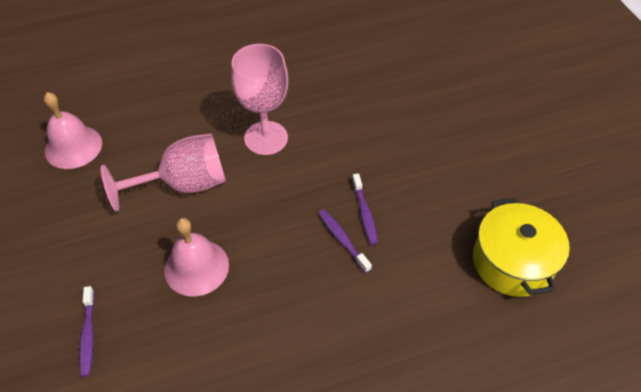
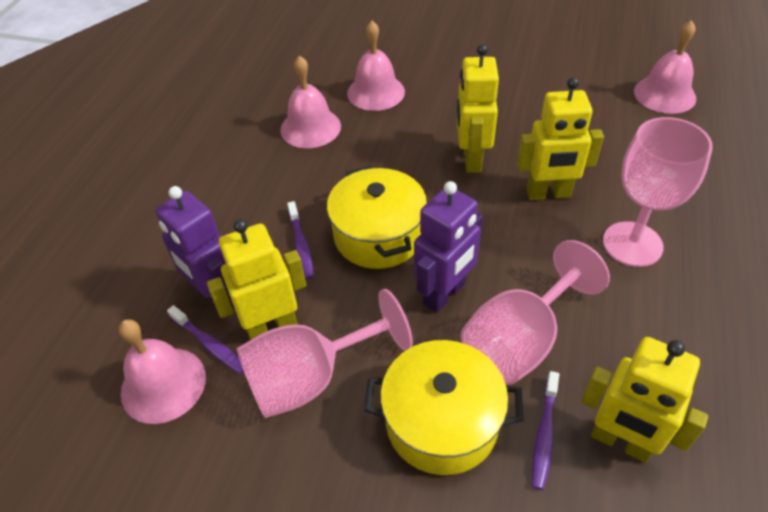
pink bell: [44,92,102,169] [164,218,229,296] = 2 -> [119,319,206,424] [280,56,341,148] [347,21,405,111] [634,20,696,114] = 4
pink goblet: [101,133,226,212] [231,44,288,155] = 2 -> [237,289,413,418] [461,240,610,385] [603,117,713,267] = 3
purple robot: none = 0 -> [155,186,234,308] [414,181,483,313] = 2
yellow pot: [473,198,570,297] = 1 -> [327,165,427,269] [365,340,523,475] = 2
yellow robot: none = 0 -> [207,219,306,340] [457,44,499,173] [517,77,604,200] [581,337,708,463] = 4

